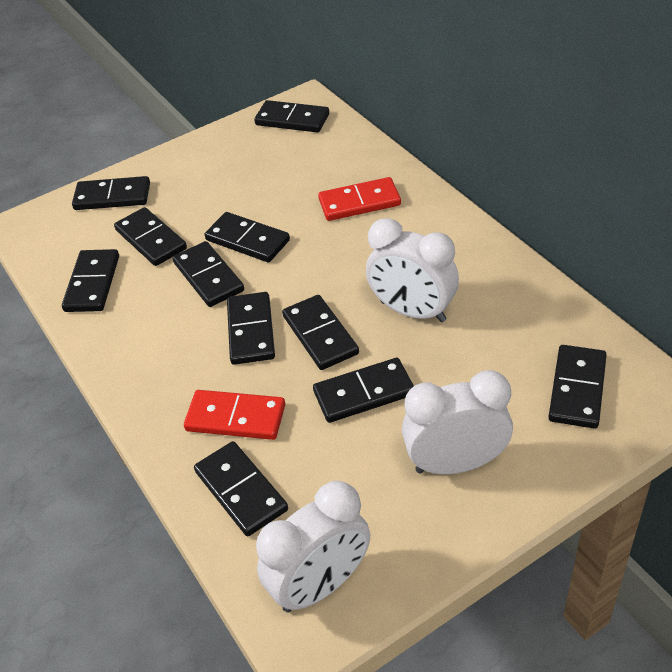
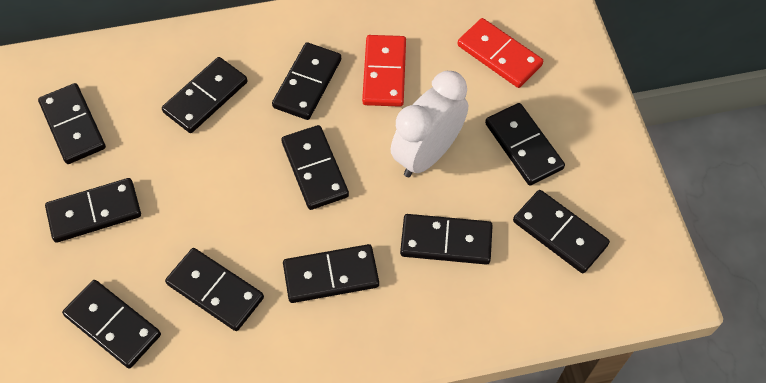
white clock: [256,481,370,612] [366,218,459,322] [402,370,513,474] = 3 -> [391,71,468,177] = 1

